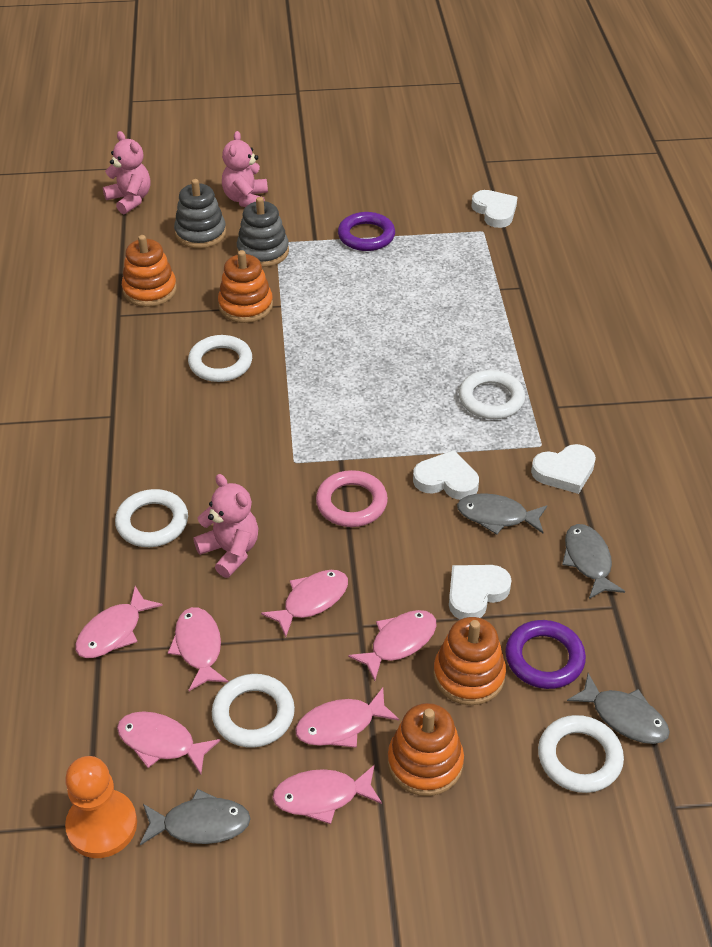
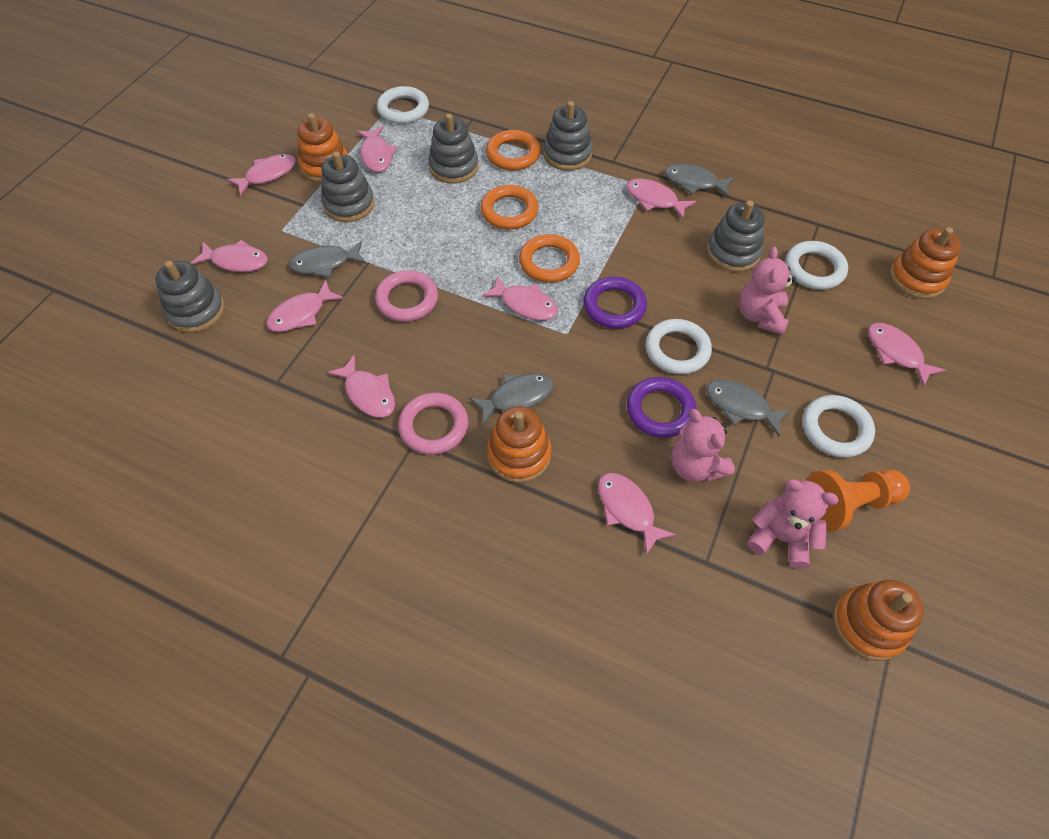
grey stacking toy: [174,179,226,248] [237,197,289,267] = 2 -> [156,261,225,333] [321,151,375,222] [428,114,479,184] [544,101,593,171] [707,200,765,272] = 5
orange ring: none = 0 -> [480,185,538,229] [486,130,541,171] [519,234,580,283] = 3
pink fish: [75,586,163,658] [117,711,220,774] [168,607,229,691] [261,570,348,637] [272,765,382,824] [295,687,399,748] [348,610,436,681] = 7 -> [191,240,268,272] [227,154,296,196] [266,280,344,332] [327,354,395,418] [357,126,397,172] [481,276,558,320] [598,473,676,555] [626,178,696,219] [868,323,946,387] = 9
pink ring: [316,470,388,527] = 1 -> [375,270,438,322] [398,392,469,455] = 2
white heart: [413,450,479,500] [449,565,512,619] [471,190,518,228] [531,444,596,494] = 4 -> none = 0
white ring: [115,489,188,547] [188,335,252,382] [212,674,295,748] [459,370,525,419] [538,715,624,793] = 5 -> [377,86,429,124] [646,319,712,375] [785,241,848,290] [802,395,875,458] = 4

